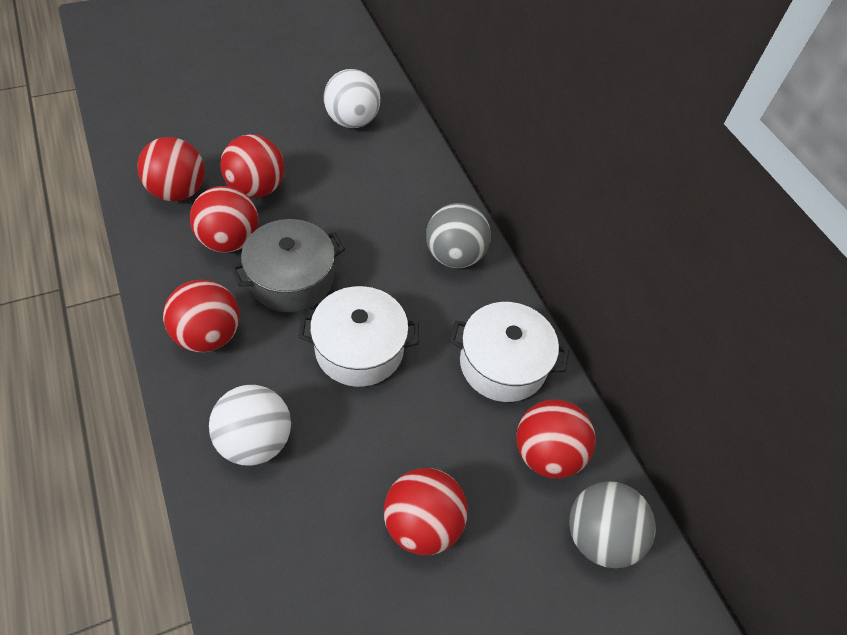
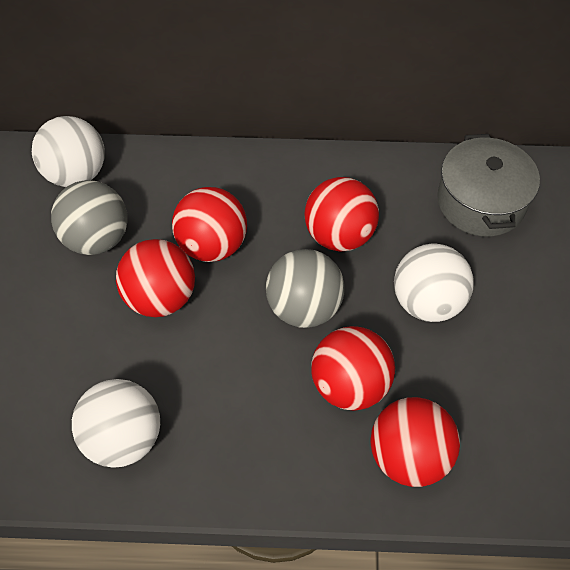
red ball: [137,137,205,201] [163,280,240,352] [190,186,258,253] [220,134,284,198] [384,468,468,555] [516,400,596,479] = 6 -> [116,239,195,317] [172,187,247,262] [304,177,379,252] [311,326,395,411] [370,397,460,487] = 5
white ball: [209,385,291,466] [324,69,380,128] = 2 -> [32,116,105,187] [72,379,160,468] [394,244,474,322] = 3
white pot: [298,286,419,387] [449,302,569,402] = 2 -> none = 0

